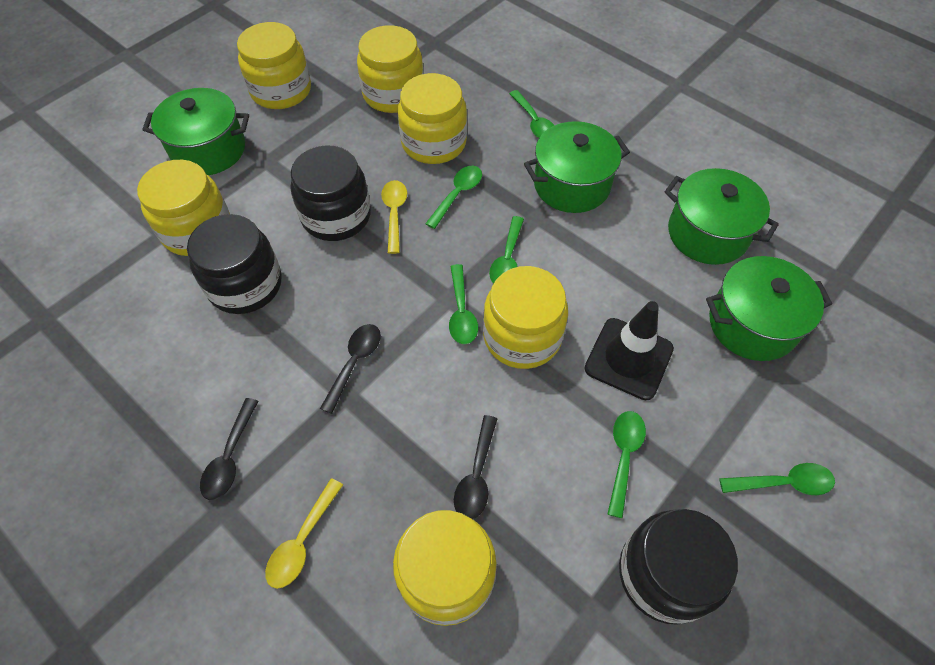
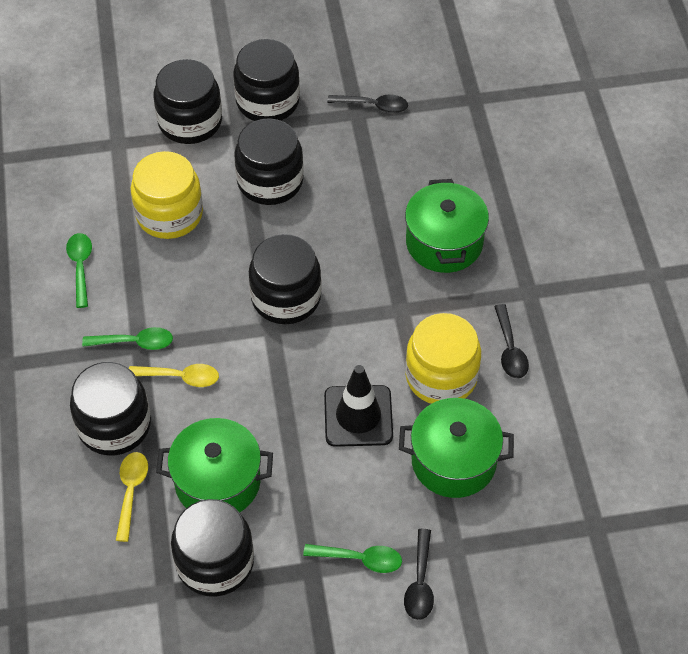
black jar: [187,214,282,314] [291,145,371,241] [619,509,738,625] = 3 -> [70,362,151,455] [153,59,222,144] [171,499,254,597] [233,39,300,121] [234,118,304,205] [249,234,322,324] = 6
green pot: [142,88,249,175] [524,121,630,213] [664,168,779,265] [706,256,832,361] = 4 -> [156,418,273,512] [399,398,514,498] [405,179,489,273] = 3
green spoon: [425,166,482,229] [449,264,478,344] [489,216,524,284] [509,90,554,138] [608,411,646,518] [719,463,835,495] = 6 -> [66,233,92,308] [82,327,173,350] [303,544,402,573] = 3
yellow jar: [137,160,230,256] [237,22,311,109] [357,25,424,113] [393,510,497,626] [398,73,467,164] [483,266,568,369] = 6 -> [131,151,203,239] [405,313,481,404] = 2

